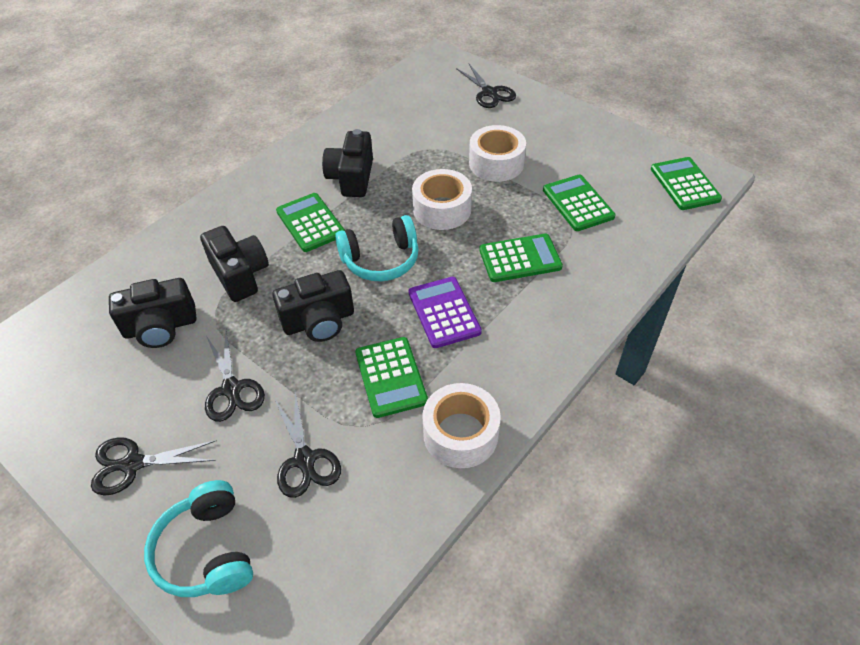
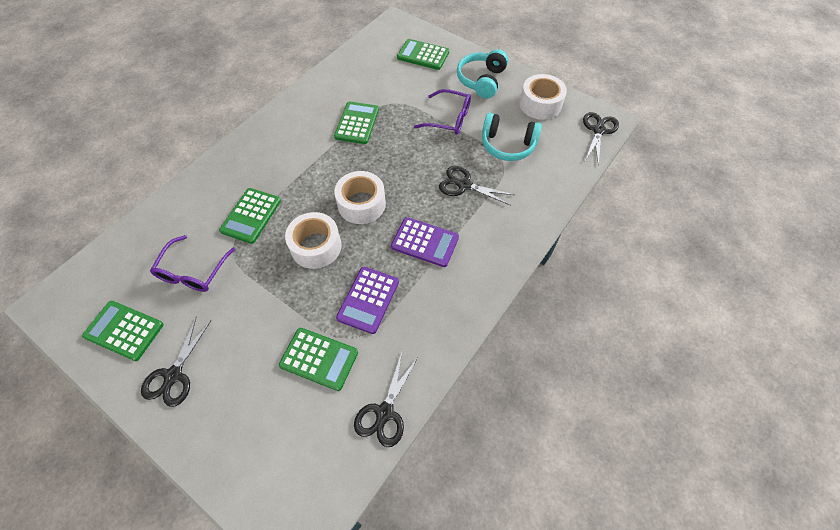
black camera: [109,278,196,348] [200,226,269,302] [272,270,354,342] [322,129,373,197] = 4 -> none = 0
purple calculator: [408,277,482,348] = 1 -> [336,267,399,334] [391,217,459,267] = 2
purple glasses: none = 0 -> [150,235,235,292] [414,89,471,135] = 2

